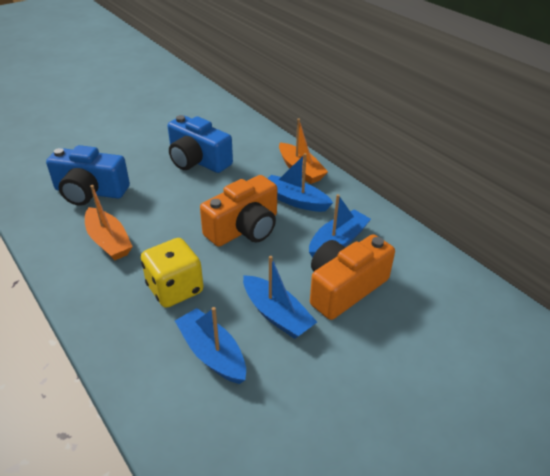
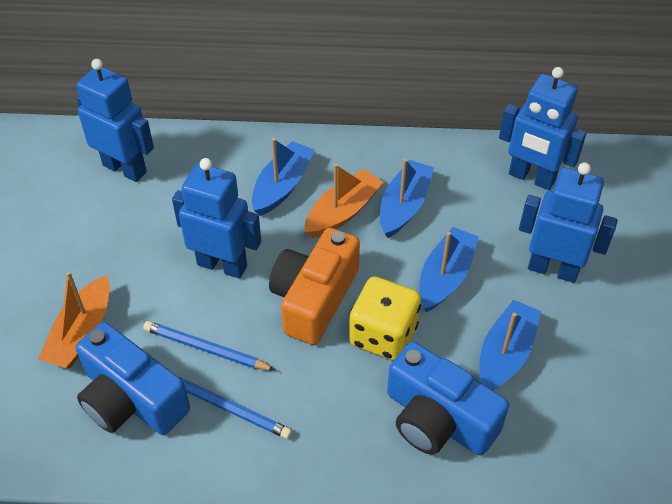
blue pencil: none = 0 -> [143,321,275,370] [179,377,292,439] = 2
blue robot: none = 0 -> [77,59,154,182] [172,158,261,279] [499,67,586,190] [519,162,618,283] = 4
orange camera: [200,175,277,247] [310,234,395,320] = 2 -> [269,228,360,345] = 1

